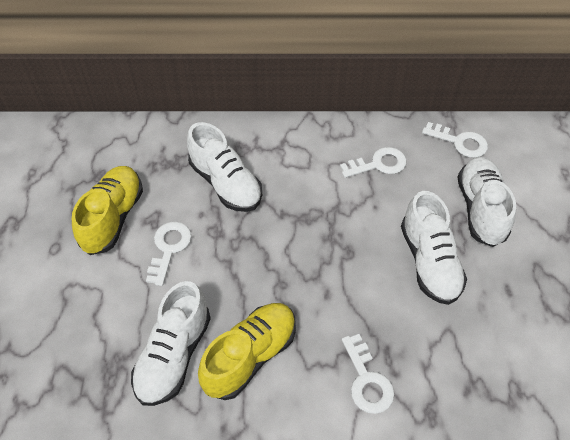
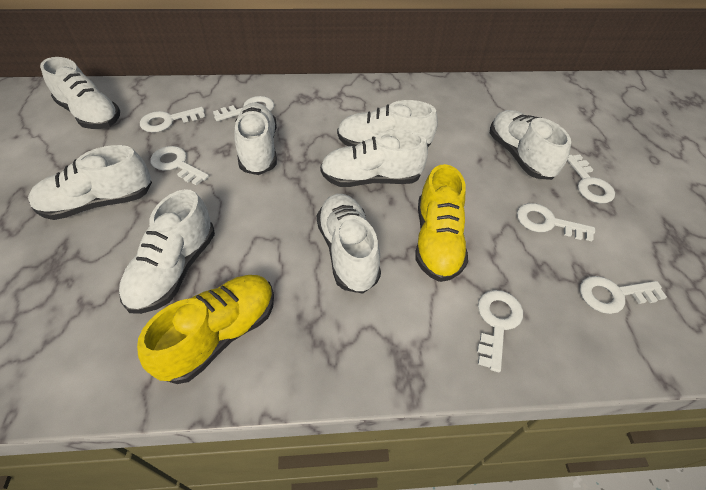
white key: [146,222,192,286] [340,147,406,178] [342,334,394,414] [422,122,488,158] = 4 -> [140,107,205,132] [150,146,209,186] [213,96,274,121] [477,290,523,372] [517,203,595,241] [567,155,615,203] [580,276,667,314] = 7
white shoe: [131,281,211,406] [187,122,262,212] [401,191,467,305] [458,157,516,247] = 4 -> [28,145,152,220] [40,57,120,129] [119,189,215,314] [234,103,277,175] [316,194,381,294] [320,129,428,187] [337,100,438,147] [490,110,571,180] = 8

